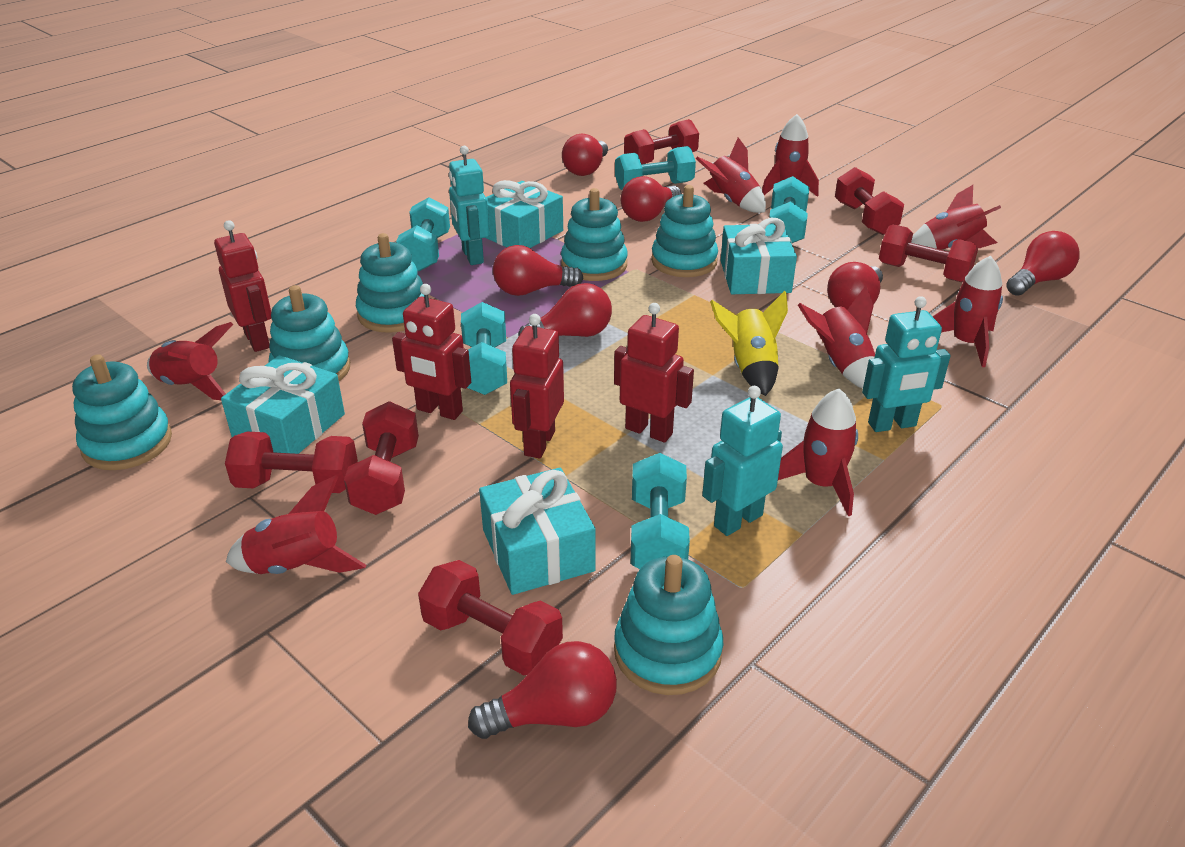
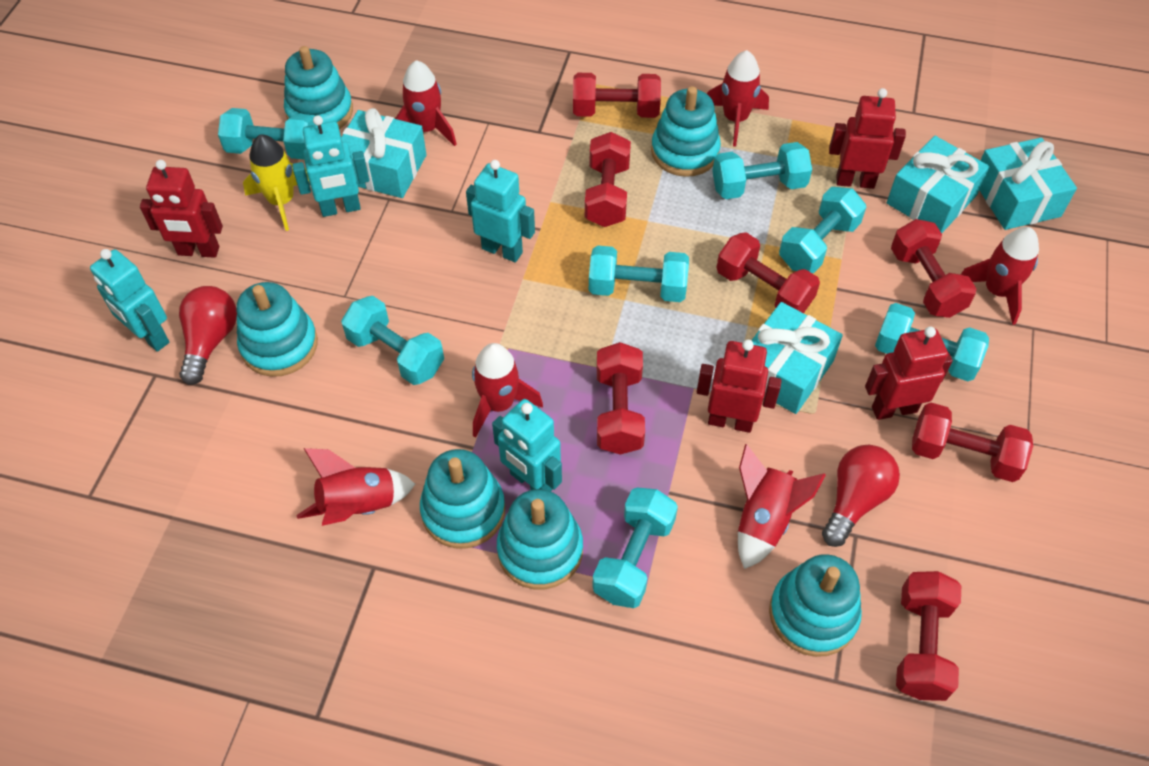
red dumbbell: [225,431,358,493] [344,401,419,515] [418,560,563,675] [624,119,699,165] [835,167,904,235] [879,224,978,283] = 6 -> [573,73,661,118] [585,132,631,227] [597,342,645,455] [716,232,820,313] [891,219,977,318] [896,571,961,701] [912,403,1033,482] = 7
red light bulb: [468,641,617,739] [493,245,584,296] [518,283,612,337] [562,134,608,176] [620,176,682,222] [827,262,883,310] [1006,231,1080,296] = 7 -> [179,286,237,385] [822,445,900,547] = 2
red rocket: [147,322,233,400] [226,475,366,574] [696,137,766,213] [762,114,819,197] [778,388,858,516] [798,286,875,389] [911,185,1001,250] [933,256,1003,367] = 8 -> [296,448,415,526] [395,60,456,146] [472,343,543,437] [707,50,769,147] [738,444,826,569] [960,227,1039,325] = 6
turquoise dumbbell: [396,197,450,271] [461,302,507,395] [615,146,696,190] [631,453,690,569] [769,176,809,244] = 5 -> [218,108,315,159] [341,296,444,385] [589,246,689,302] [592,487,678,608] [712,142,812,199] [779,187,866,273] [875,303,989,381] = 7
turquoise robot: [449,146,489,265] [702,386,783,536] [862,296,951,432] = 3 -> [90,249,170,352] [292,115,369,217] [466,160,535,263] [492,399,562,491] = 4

